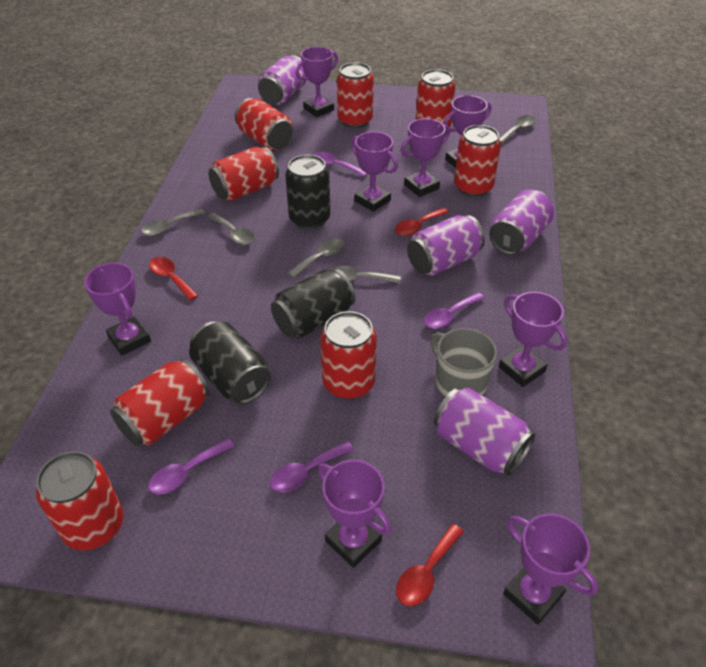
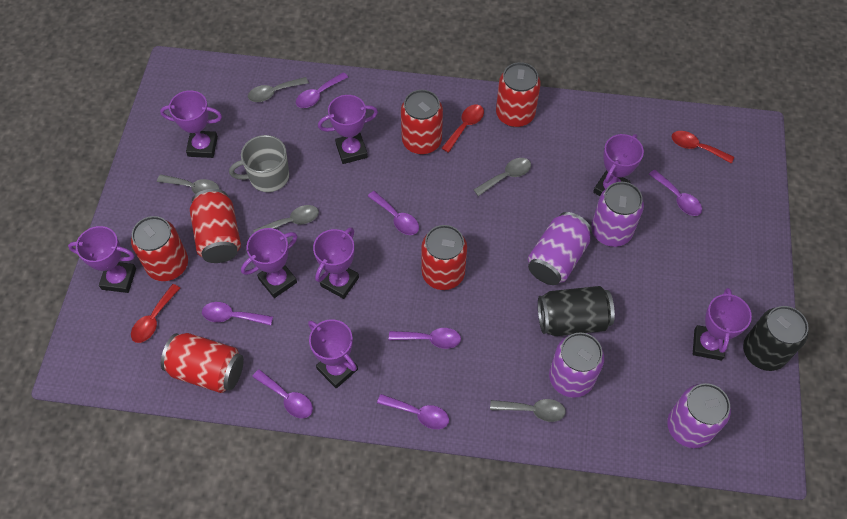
black can: [189,321,271,404] [271,268,355,338] [285,155,331,230] = 3 -> [538,286,615,336] [743,306,809,371] = 2
purple spoon: [148,438,234,495] [270,441,354,492] [314,152,367,177] [423,292,485,329] = 4 -> [202,302,273,325] [252,369,313,418] [296,72,348,108] [368,191,419,235] [377,394,449,429] [389,328,461,349] [649,170,702,216] = 7
red can: [36,451,124,550] [110,359,209,446] [208,147,279,201] [235,98,293,151] [320,311,377,399] [337,63,374,128] [416,69,455,132] [454,125,501,197] = 8 -> [131,216,188,281] [161,333,244,393] [190,189,241,263] [401,90,443,155] [421,225,467,290] [496,62,541,127] = 6

